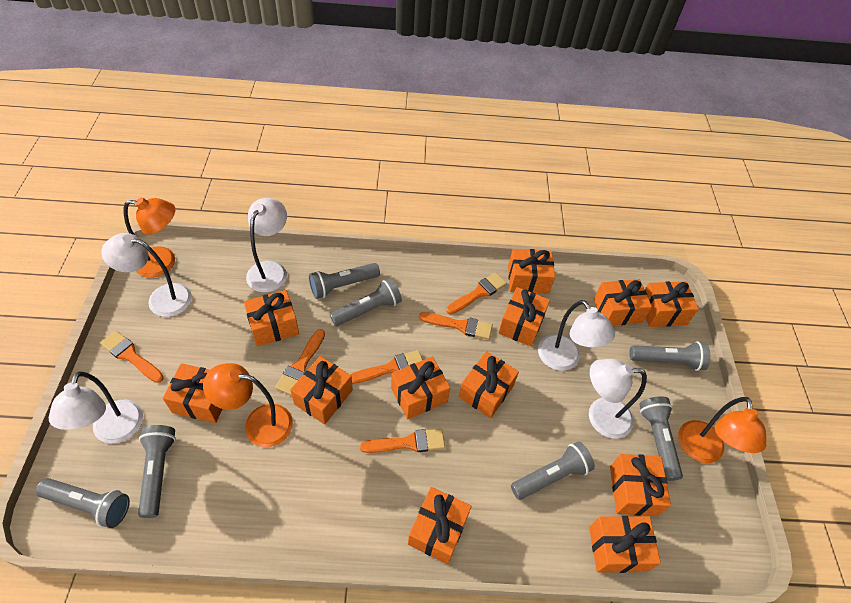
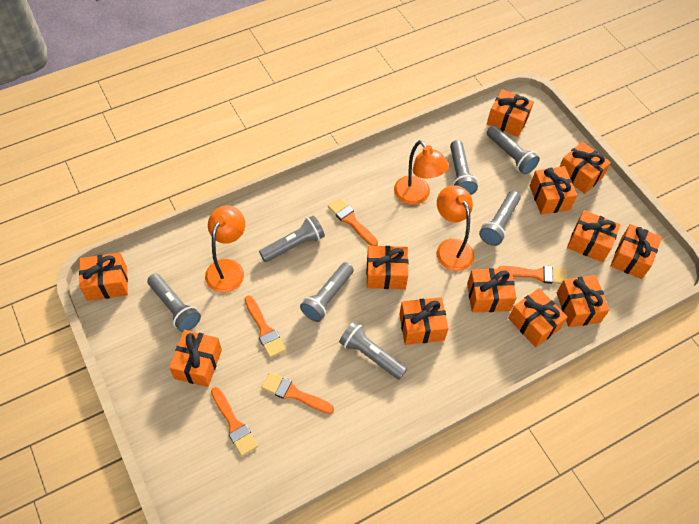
orange brush: [100,331,164,383] [275,329,325,396] [350,350,423,384] [360,429,445,453] [419,312,493,340] [446,273,507,314] = 6 -> [211,387,258,456] [245,295,286,358] [261,372,334,414] [328,198,378,246] [498,266,567,284] = 5
white lamp: [48,371,143,444] [101,233,192,317] [246,198,287,292] [538,300,615,371] [589,359,647,438] = 5 -> none = 0

